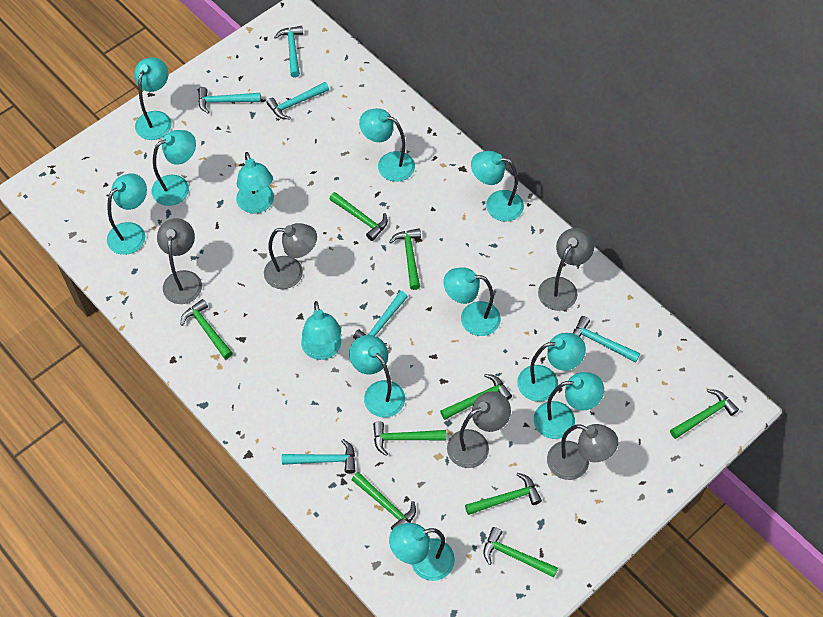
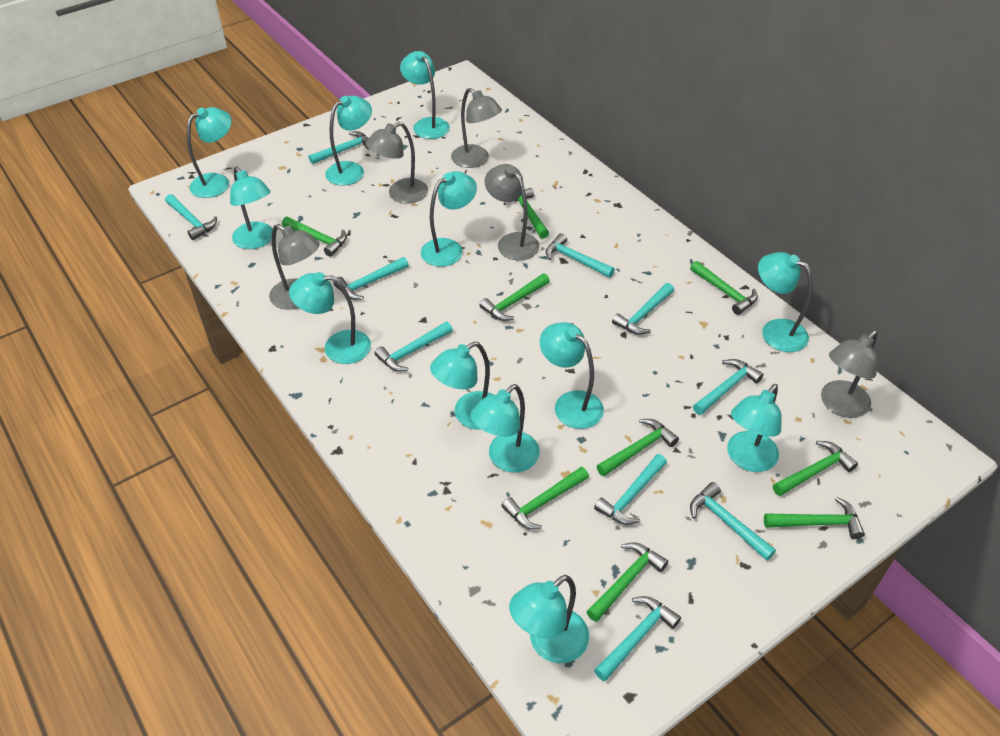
turquoise hammer: [198,87,261,114] [266,82,329,119] [274,26,303,78] [282,439,355,474] [353,291,408,346] [573,316,640,363] = 6 -> [165,194,217,240] [308,131,369,164] [334,257,409,300] [374,322,453,371] [545,233,615,278] [594,454,667,525] [594,596,681,681] [612,283,674,335] [690,482,776,561] [693,359,764,415] = 10

